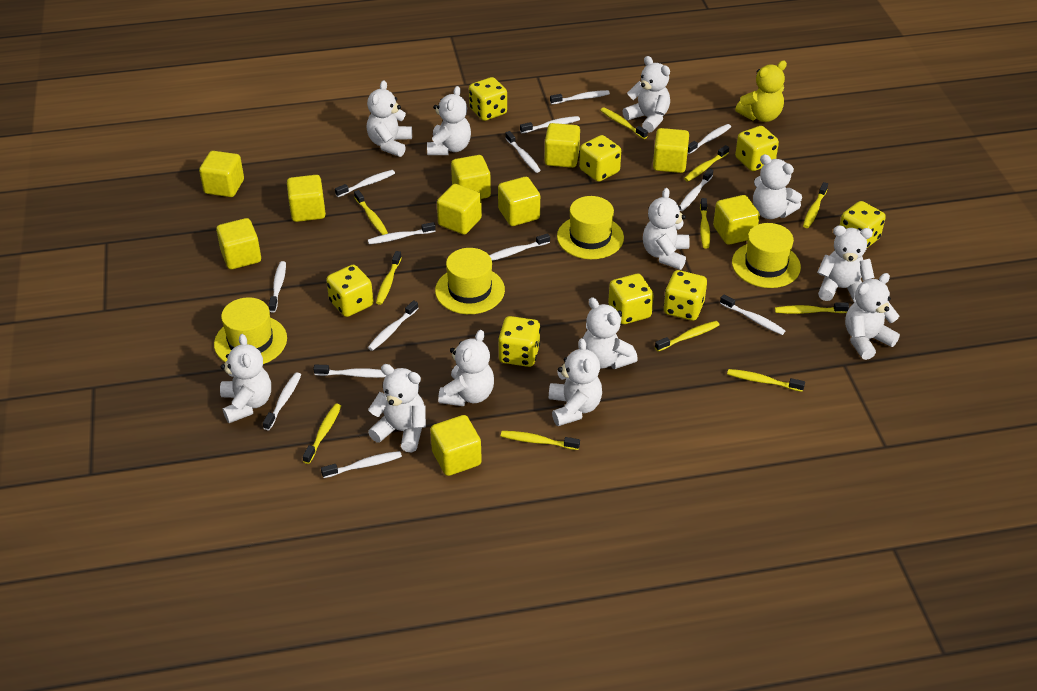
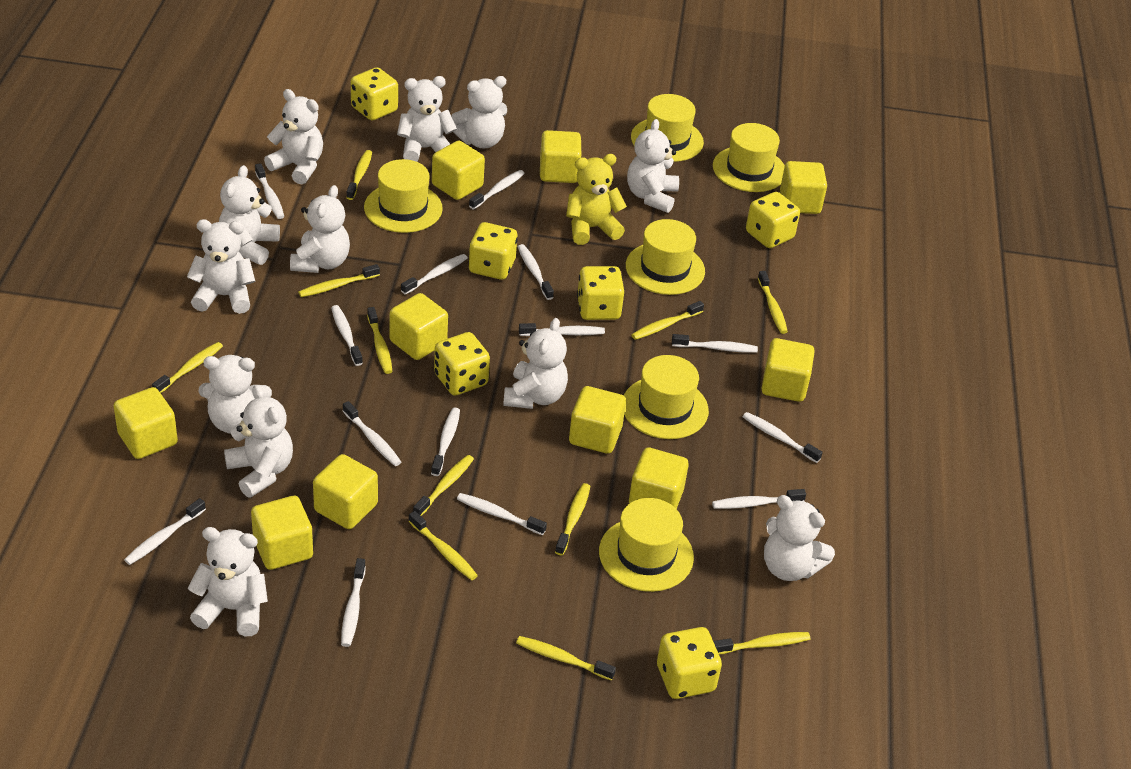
yellow dice: [326,265,373,317] [469,77,507,121] [498,316,541,367] [579,135,621,182] [608,274,654,324] [664,270,707,321] [735,126,779,171] [839,201,886,248] = 8 -> [351,67,398,120] [434,332,490,396] [469,222,518,280] [577,266,624,320] [657,627,722,699] [746,192,800,248] = 6
yellow hat: [214,297,287,364] [435,248,505,314] [557,196,624,259] [732,223,801,288] = 4 -> [364,159,443,233] [599,498,694,592] [624,355,709,439] [626,219,705,295] [631,94,704,162] [713,123,785,192] = 6

